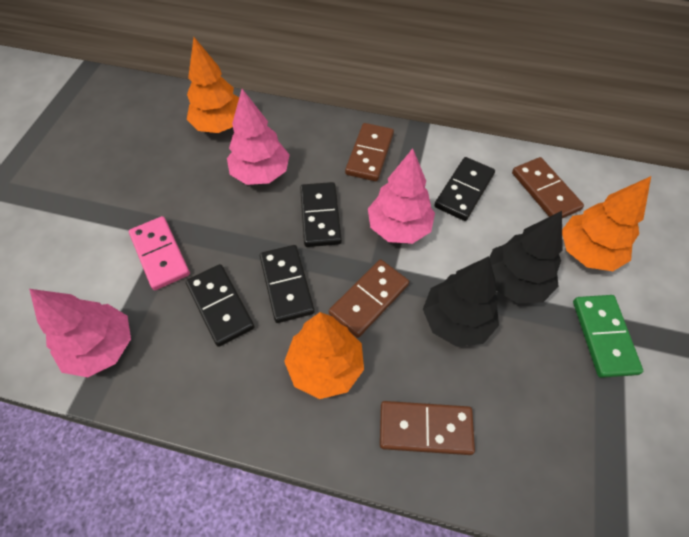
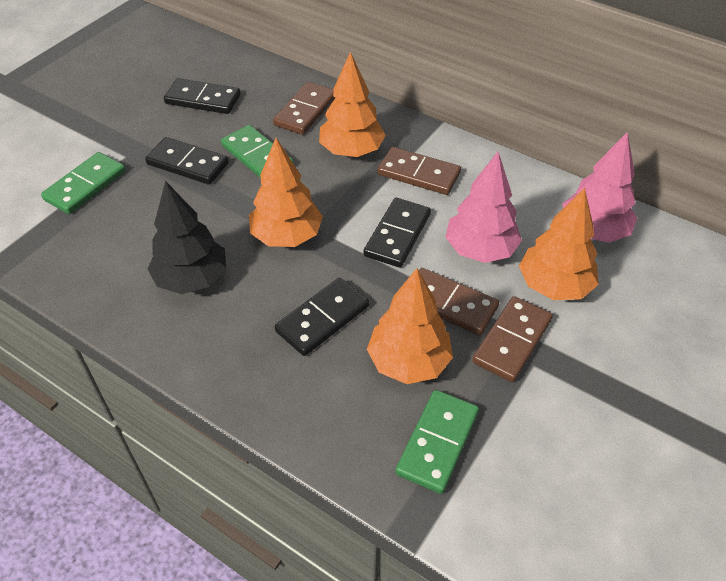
black tree: [423,256,499,347] [489,211,563,304] = 2 -> [147,181,226,294] = 1
green domino: [573,295,643,378] = 1 -> [41,152,126,214] [221,125,294,178] [396,390,479,494] = 3
orange tree: [187,37,239,133] [284,312,364,399] [562,176,651,271] = 3 -> [249,138,323,247] [319,52,386,157] [367,268,453,384] [519,188,599,300] = 4
pink domino: [129,216,190,290] = 1 -> none = 0
pink tree: [29,289,131,377] [227,89,290,185] [368,148,435,244] = 3 -> [445,152,522,263] [562,132,637,243] = 2

